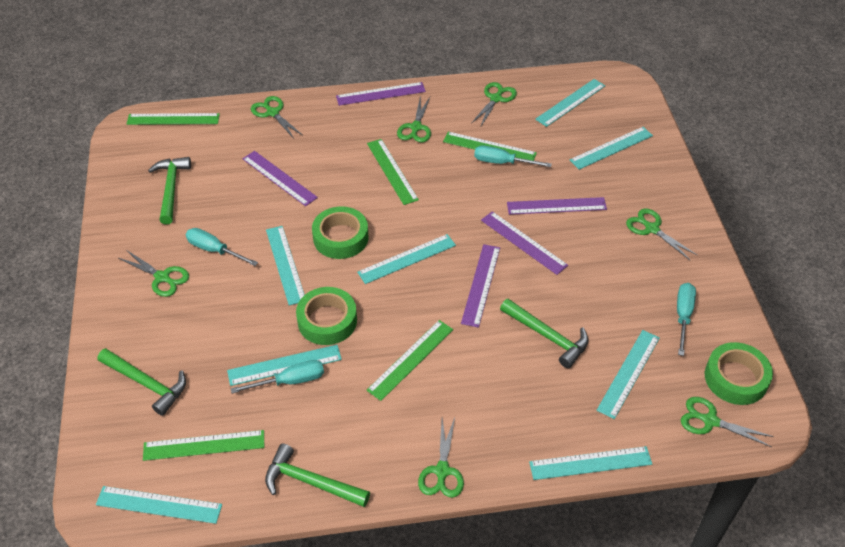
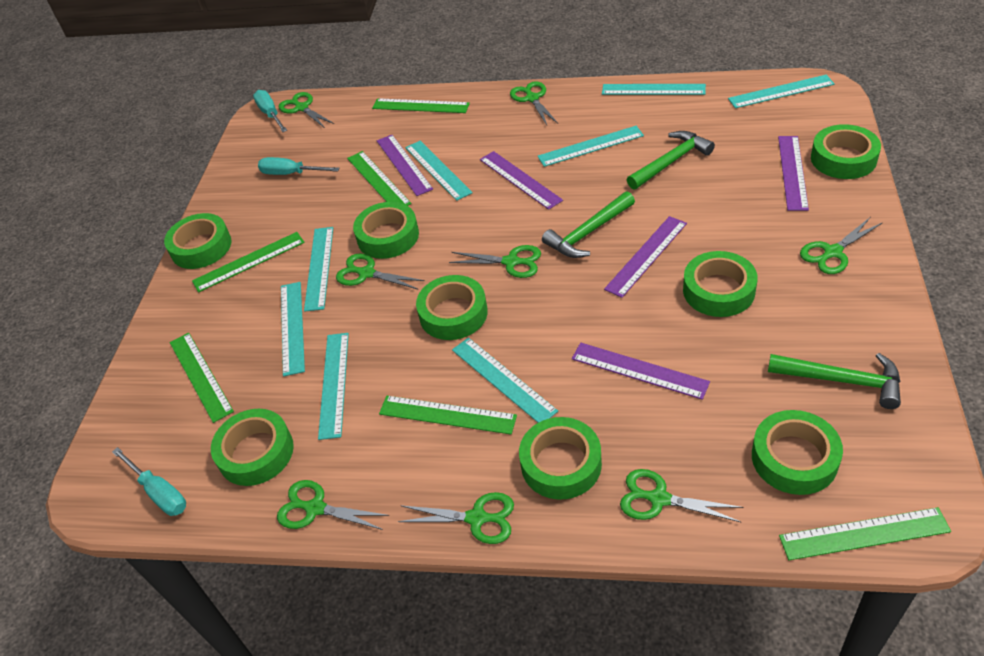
green hammer: [97,348,186,416] [148,157,191,224] [265,444,370,507] [500,299,588,368] = 4 -> [542,191,635,258] [627,131,715,190] [768,353,901,409] = 3
green ruler: [127,113,220,125] [143,430,264,461] [367,139,419,205] [367,320,453,401] [443,131,537,161] = 5 -> [170,333,234,423] [192,232,305,293] [347,151,412,206] [372,98,470,113] [379,396,517,435] [779,507,951,560] = 6
green scissors: [119,250,189,297] [251,96,302,139] [397,96,431,143] [418,417,464,498] [472,82,517,128] [626,209,698,260] [681,397,774,447] = 7 -> [277,480,389,530] [279,92,334,128] [336,253,425,290] [398,492,514,544] [449,245,541,278] [510,81,558,125] [620,469,744,522] [800,218,882,274] = 8
green tape: [296,287,357,345] [312,206,369,259] [705,342,773,405] = 3 -> [164,213,231,269] [211,409,294,486] [353,202,419,259] [416,275,488,340] [519,417,602,499] [683,251,758,317] [752,410,843,495] [811,124,881,179] = 8
turquoise screwdriver: [186,228,258,266] [231,360,324,394] [474,145,552,167] [677,283,696,356] = 4 -> [112,447,186,516] [253,90,287,132] [258,157,339,175] = 3

